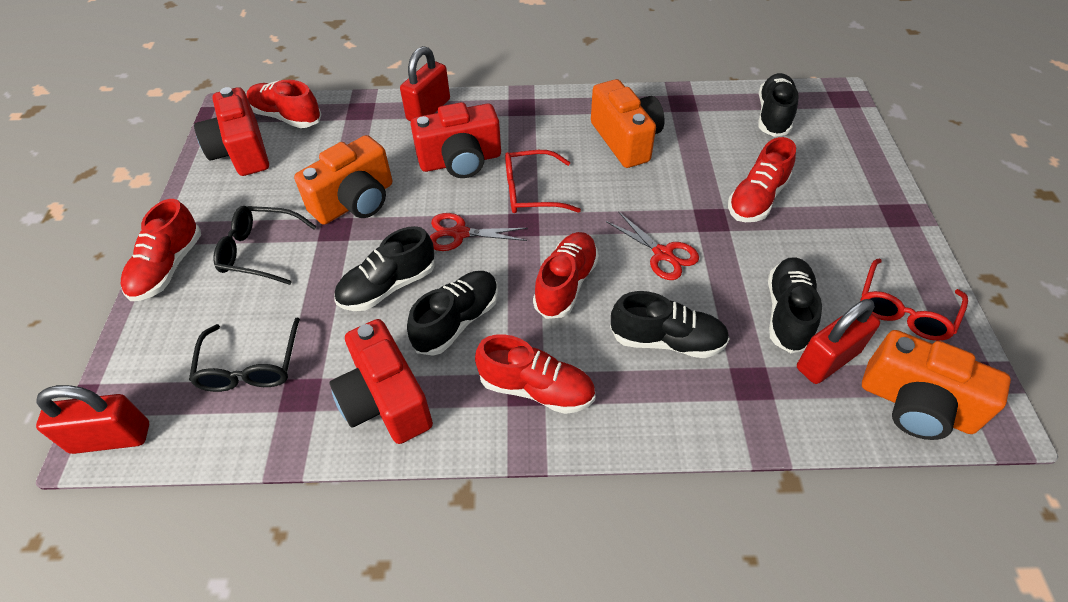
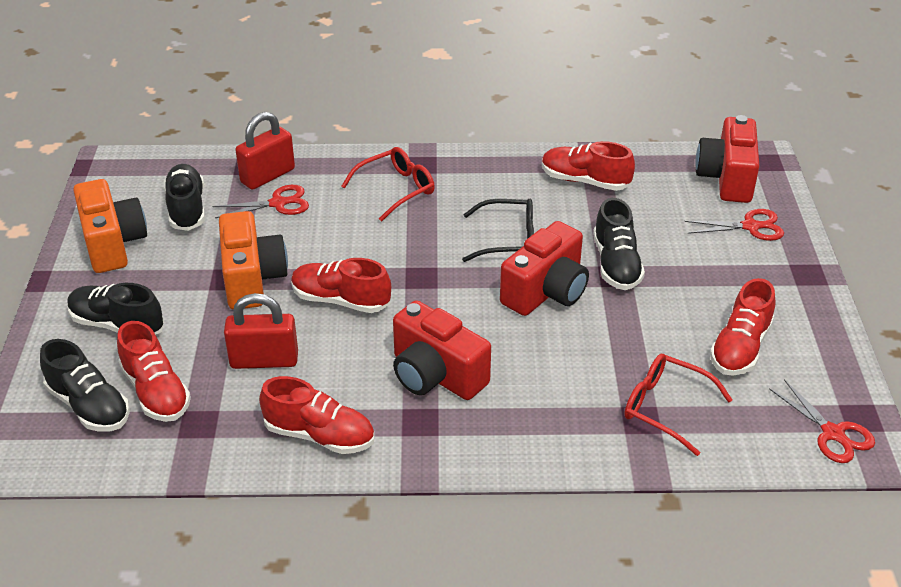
black glasses: [189,317,300,392] [213,206,317,285] = 2 -> [462,199,534,262] = 1
black shoe: [334,226,435,311] [407,271,498,356] [610,291,730,358] [758,73,799,137] [768,258,822,353] = 5 -> [40,339,130,431] [68,283,164,335] [164,164,205,231] [593,198,645,290] = 4
orange camera: [294,135,392,225] [591,79,665,168] [862,330,1011,440] = 3 -> [73,179,147,273] [219,211,288,310] = 2
red padlock: [36,385,149,454] [400,46,450,121] [797,299,880,384] = 3 -> [224,293,298,369] [235,112,295,190] = 2
red scissors: [430,213,528,251] [606,211,699,280] = 2 -> [213,185,309,218] [684,209,784,241] [769,379,875,463] = 3

